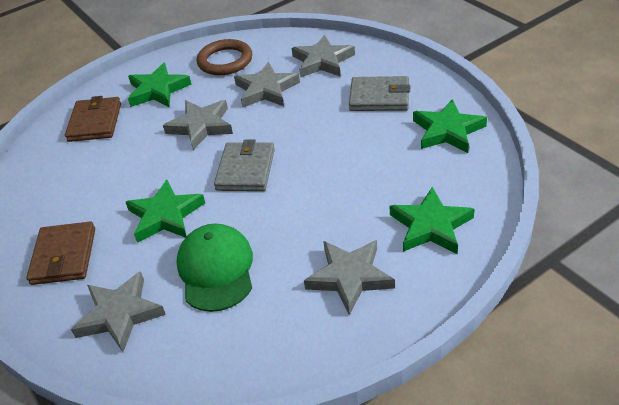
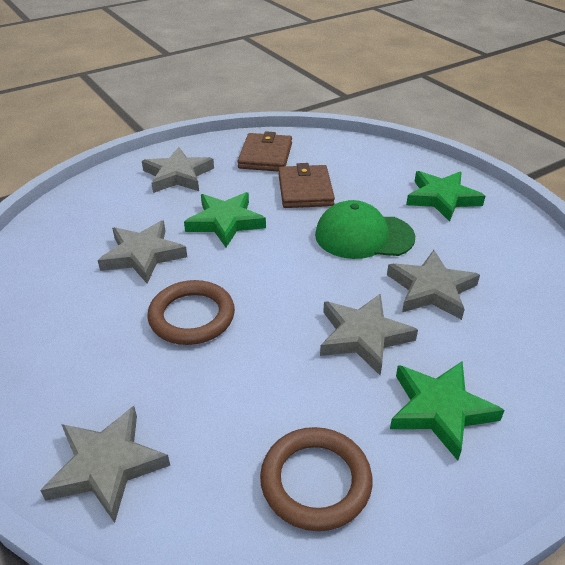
brown ring: [197,39,252,75] = 1 -> [147,280,235,345] [260,427,372,531] = 2
green star: [126,179,205,243] [128,63,192,107] [390,187,475,254] [413,99,487,153] = 4 -> [184,192,266,247] [390,361,505,461] [406,171,485,222] = 3
grey wallet: [214,140,275,191] [349,76,410,111] = 2 -> none = 0

